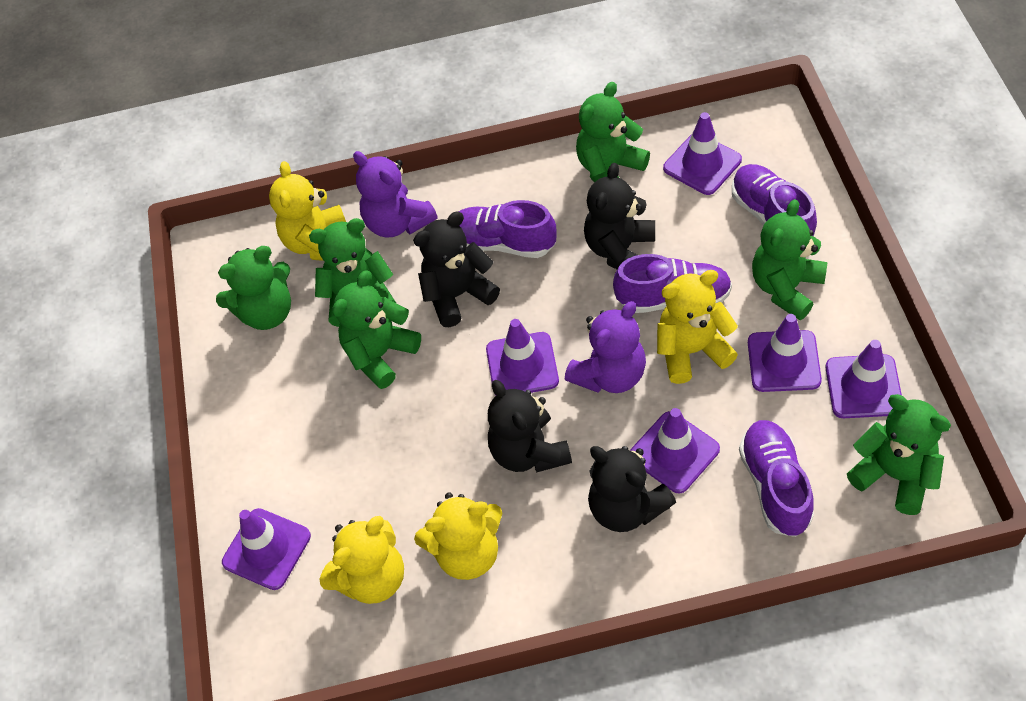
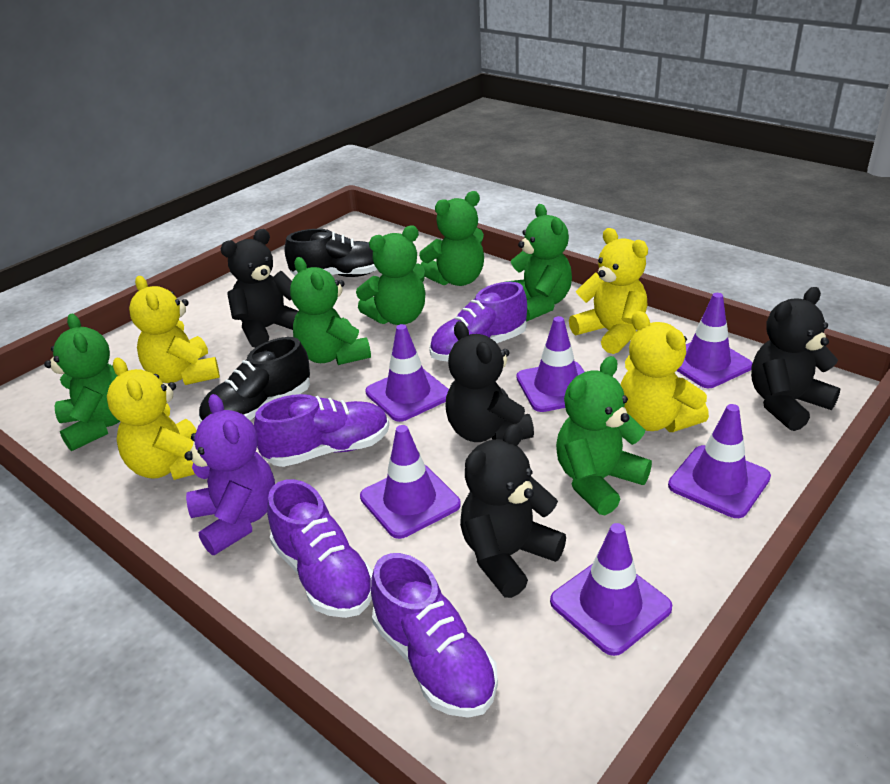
black shoe: none = 0 -> [199,337,310,423] [284,229,377,277] = 2
purple teddy bear: [353,151,437,238] [565,301,646,393] = 2 -> [184,394,275,555] = 1

